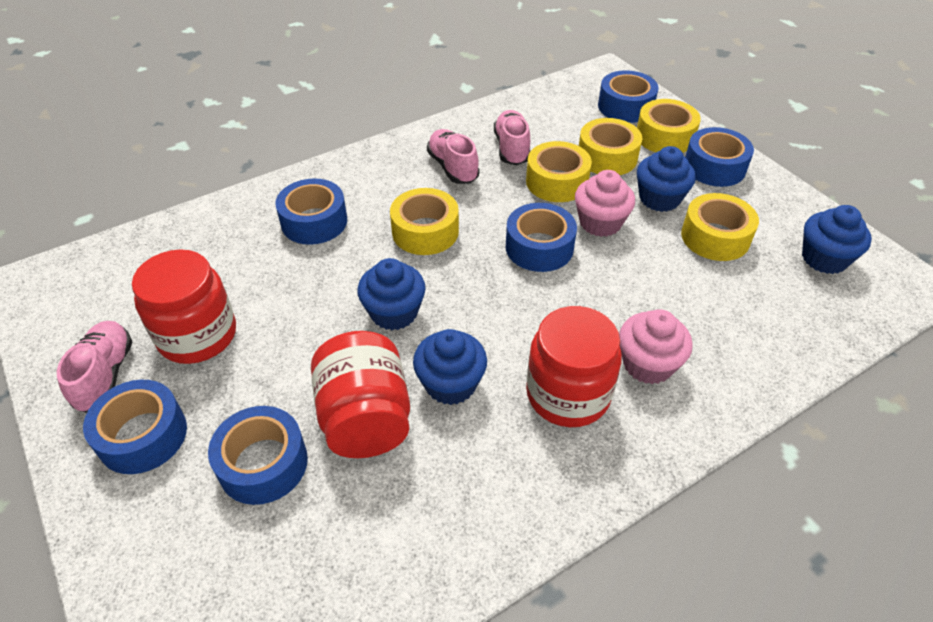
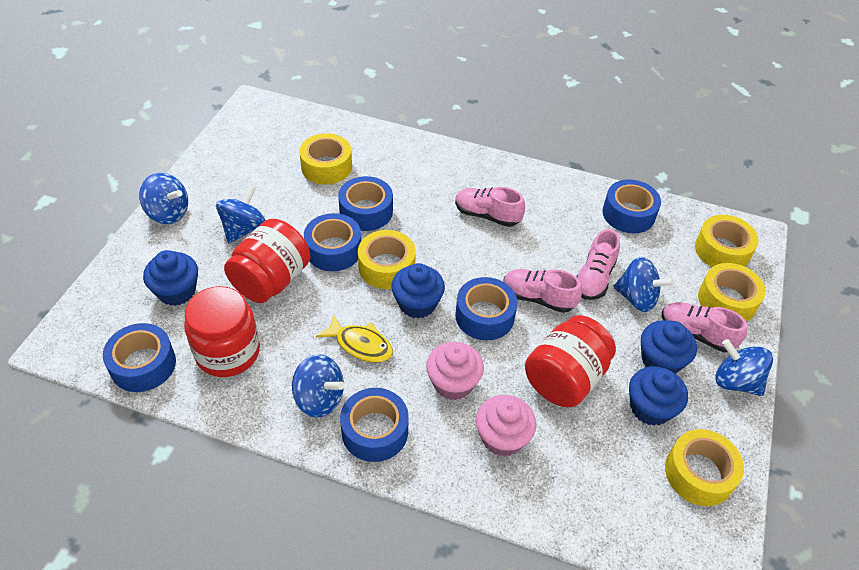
blue spinning top: none = 0 -> [139,173,188,224] [216,185,266,244] [292,354,345,418] [613,257,674,312] [715,339,773,396] = 5
pink shoe: [57,321,132,413] [427,129,480,184] [494,110,530,165] = 3 -> [455,187,525,227] [504,269,582,313] [576,229,620,300] [662,302,747,352] = 4
yellow fish: none = 0 -> [316,314,393,363] = 1

